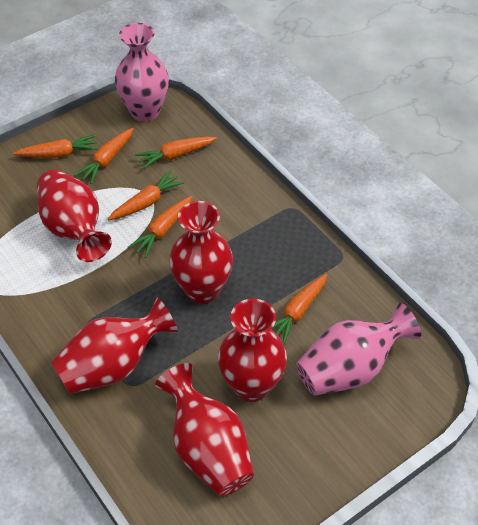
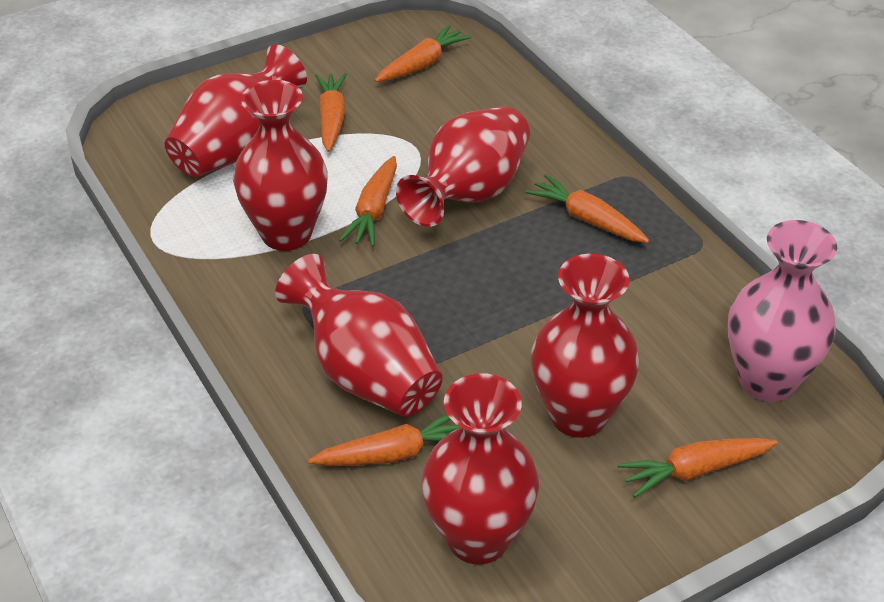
pink vase: [115,23,169,122] [296,303,421,396] = 2 -> [728,220,837,402] = 1
red vase: [37,169,112,262] [51,297,178,394] [155,363,254,496] [169,201,233,304] [218,299,287,402] = 5 -> [165,44,307,177] [233,80,328,251] [275,254,443,417] [396,106,530,227] [421,373,539,564] [531,254,639,438] = 6

